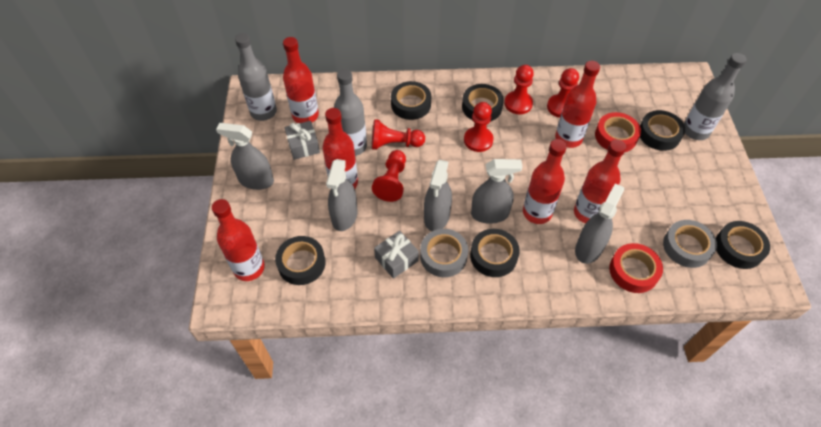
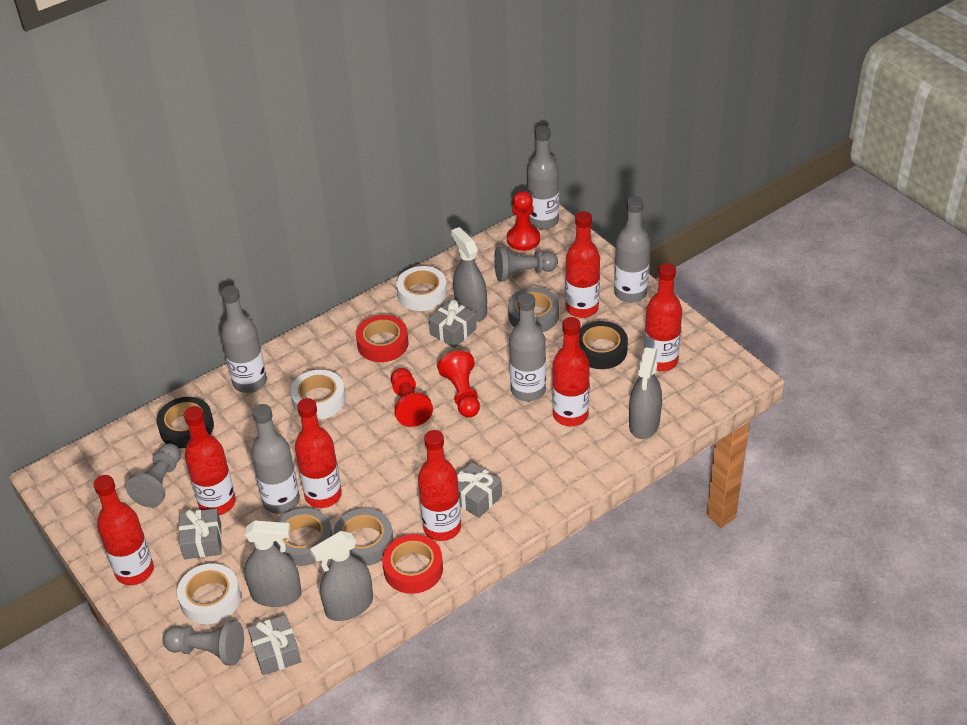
black tape: [275,236,326,285] [391,81,431,120] [462,84,504,121] [470,229,520,277] [640,110,685,151] [716,221,770,269] = 6 -> [156,397,214,448] [579,321,628,369] = 2
grey bottle: [235,33,277,121] [334,69,367,156] [684,53,746,140] = 3 -> [221,286,267,393] [251,404,300,514] [509,293,546,402] [527,126,559,230] [614,196,650,303] = 5
grey gift: [285,121,320,160] [374,231,419,279] = 2 -> [179,509,222,559] [248,615,301,675] [429,300,477,348] [457,462,502,518] = 4
grey pawn: none = 0 -> [126,443,181,508] [163,620,244,666] [494,247,558,282] = 3
grey spray bottle: [216,123,274,190] [326,159,358,231] [424,160,452,231] [471,159,523,224] [575,183,624,264] = 5 -> [244,520,302,607] [310,531,373,621] [451,227,487,322] [629,347,662,439] = 4
grey tape: [420,229,468,277] [663,220,717,268] = 2 -> [274,508,332,566] [333,508,393,566] [508,287,559,332] = 3
red bottle: [212,199,265,281] [283,37,319,123] [322,108,358,189] [523,139,567,224] [555,61,600,148] [574,139,626,224] = 6 -> [94,475,154,585] [184,406,236,515] [295,398,342,508] [418,430,461,541] [552,317,590,426] [565,211,600,318] [644,263,682,371] = 7
red pawn: [372,119,425,150] [372,150,406,202] [464,102,493,152] [504,65,534,114] [547,68,579,118] = 5 -> [391,368,433,427] [437,351,480,418] [507,191,540,251] = 3
white tape: none = 0 -> [177,564,241,624] [290,370,346,420] [397,266,447,311] = 3

